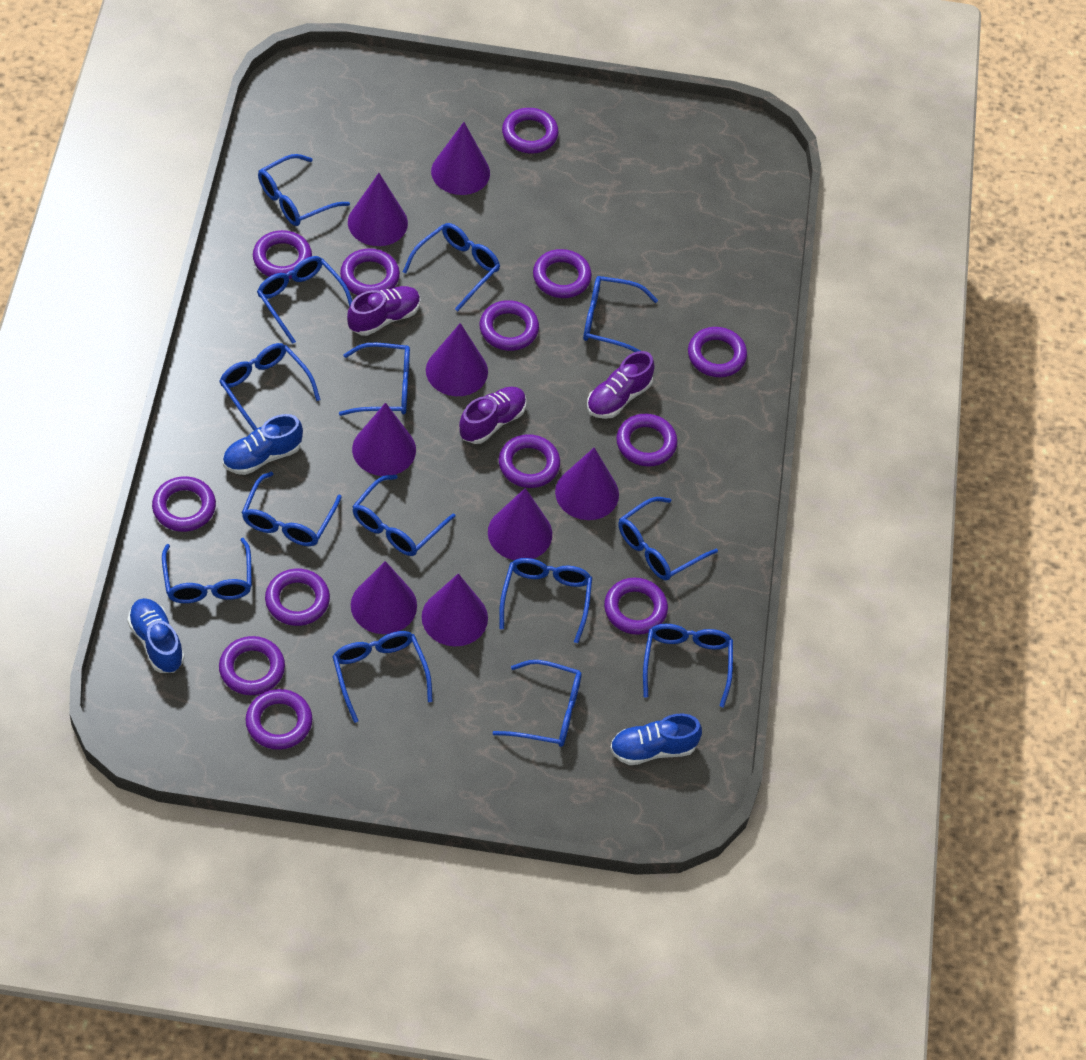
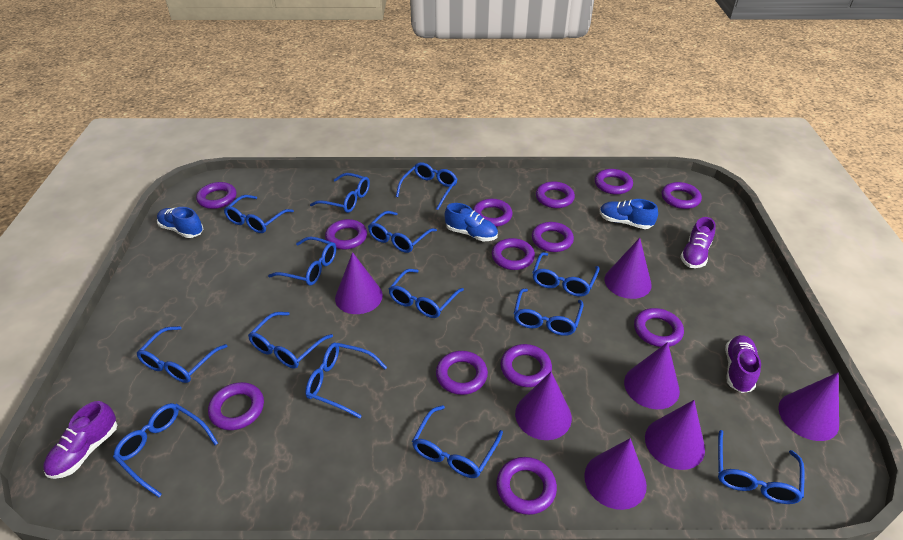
purple cone: [348,173,408,246] [351,561,417,634] [352,403,416,476] [422,574,488,646] [426,323,488,396] [431,122,490,195] [488,488,552,560] [555,447,619,520] = 8 -> [335,252,383,314] [515,372,572,440] [584,438,647,510] [604,238,652,299] [624,342,680,409] [645,400,705,470] [778,372,839,441] = 7

